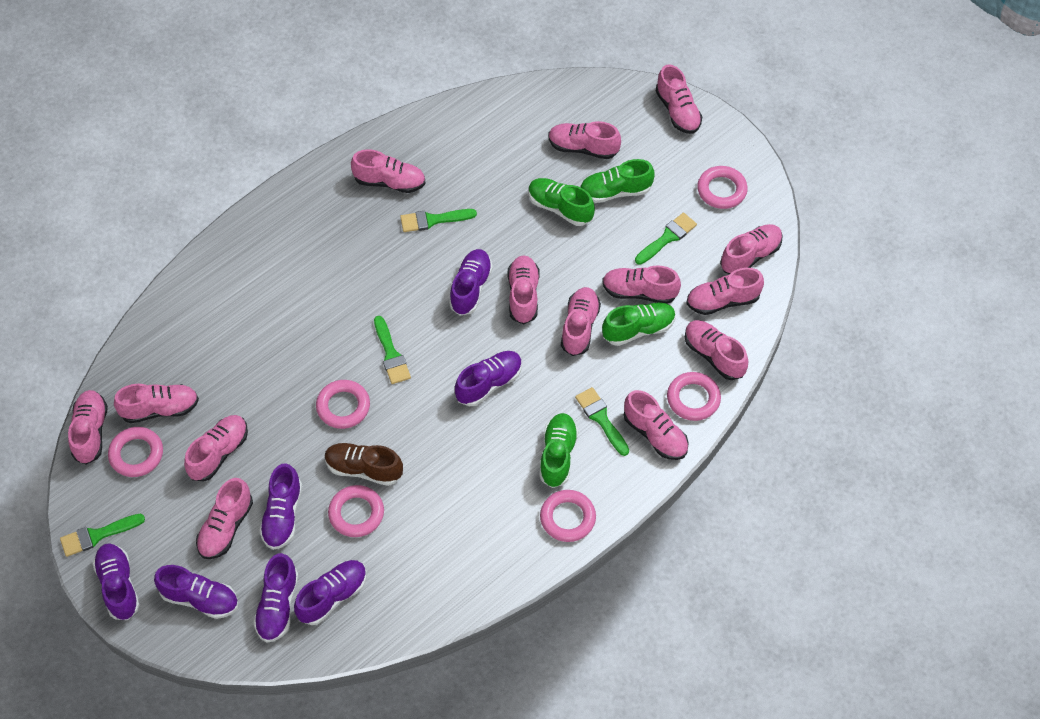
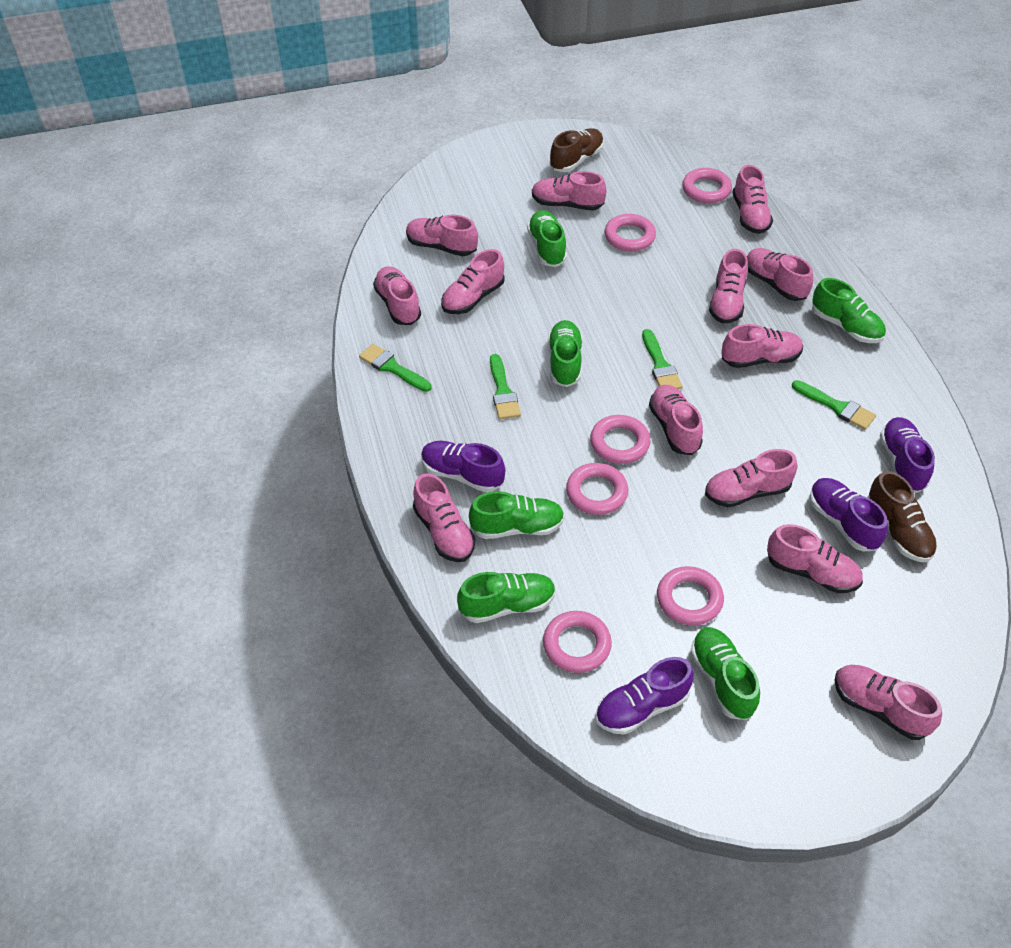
brown shoe: [325,443,403,486] = 1 -> [550,128,604,172] [867,471,937,562] = 2
green brush: [60,514,145,557] [374,316,411,384] [400,209,477,232] [575,387,629,456] [635,213,697,265] = 5 -> [359,344,432,392] [490,354,521,419] [642,329,682,389] [792,380,876,430] = 4
green shoe: [528,178,595,226] [539,413,578,488] [580,159,654,203] [602,302,676,346] = 4 -> [457,572,556,623] [469,491,565,539] [527,210,567,267] [548,320,583,387] [690,627,760,720] [812,278,886,343] = 6
pink shoe: [68,390,108,465] [114,384,199,423] [184,415,248,481] [196,478,253,559] [351,149,426,193] [507,255,539,324] [549,121,621,159] [561,287,601,356] [602,265,681,304] [624,390,689,460] [656,64,702,134] [685,320,748,380] [686,268,764,315] [720,224,782,274] = 14 -> [373,266,421,325] [406,215,478,256] [413,473,475,562] [441,249,505,314] [532,171,606,211] [649,385,703,455] [705,449,798,507] [709,249,748,324] [722,324,803,368] [732,165,773,234] [747,248,813,301] [767,524,863,593] [834,665,942,740] = 13
purple shoe: [92,543,140,620] [154,565,238,619] [253,553,299,643] [259,463,302,550] [294,560,367,625] [449,249,493,316] [455,351,522,406] = 7 -> [421,441,505,492] [595,657,694,735] [810,478,888,551] [880,417,935,493] = 4

